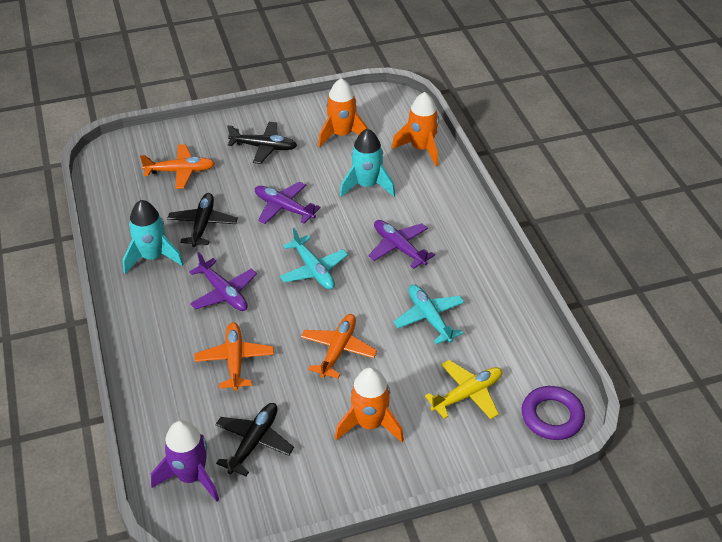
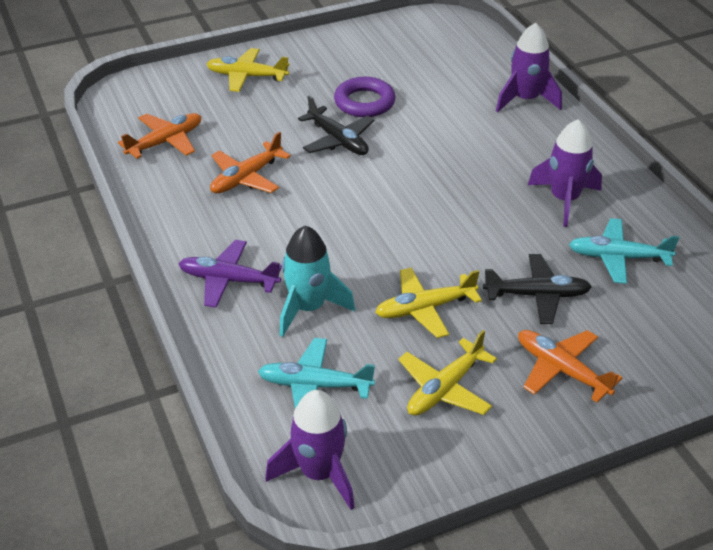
black plane: [167,193,238,247] [215,403,294,476] [227,122,297,164] = 3 -> [298,96,374,155] [483,254,592,324] = 2
orange rocket: [318,78,369,148] [335,367,404,442] [392,92,439,166] = 3 -> none = 0
purple plane: [189,252,257,311] [255,181,321,224] [368,220,435,269] = 3 -> [179,240,282,308] = 1
purple rocket: [151,420,219,502] = 1 -> [265,390,355,510] [496,23,562,112] [528,119,602,227] = 3
turquoise rocket: [123,200,184,274] [340,128,395,197] = 2 -> [279,226,355,337] = 1
yellow plane: [425,360,502,419] = 1 -> [206,48,289,92] [375,268,482,338] [399,330,497,416] = 3

